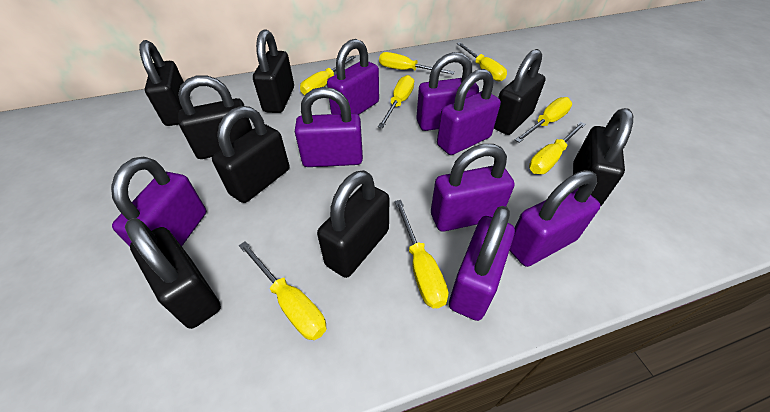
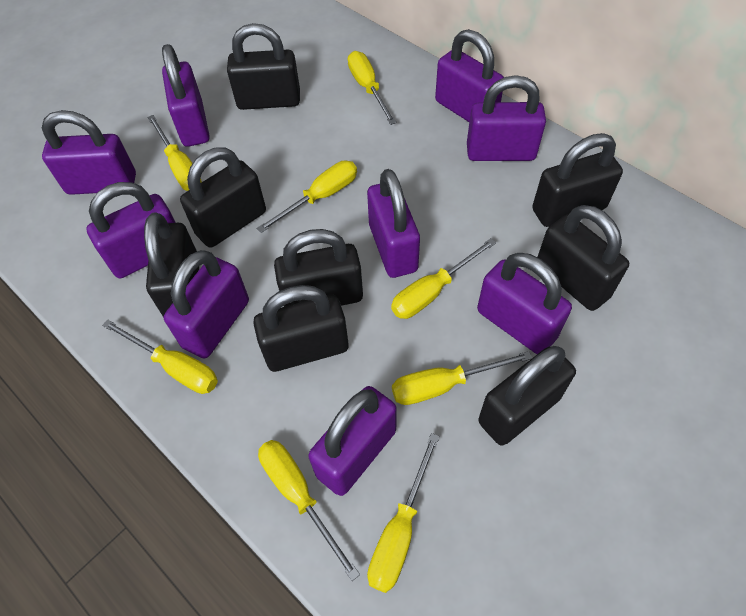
purple padlock: [111,157,206,247] [295,87,363,167] [327,39,379,115] [416,52,479,131] [431,144,515,232] [437,69,501,155] [449,206,515,321] [509,170,601,267] = 8 -> [42,110,136,195] [86,182,176,279] [162,44,210,147] [164,250,249,359] [308,386,397,496] [367,169,420,278] [435,29,504,122] [467,75,546,161] [477,253,572,354] = 9

